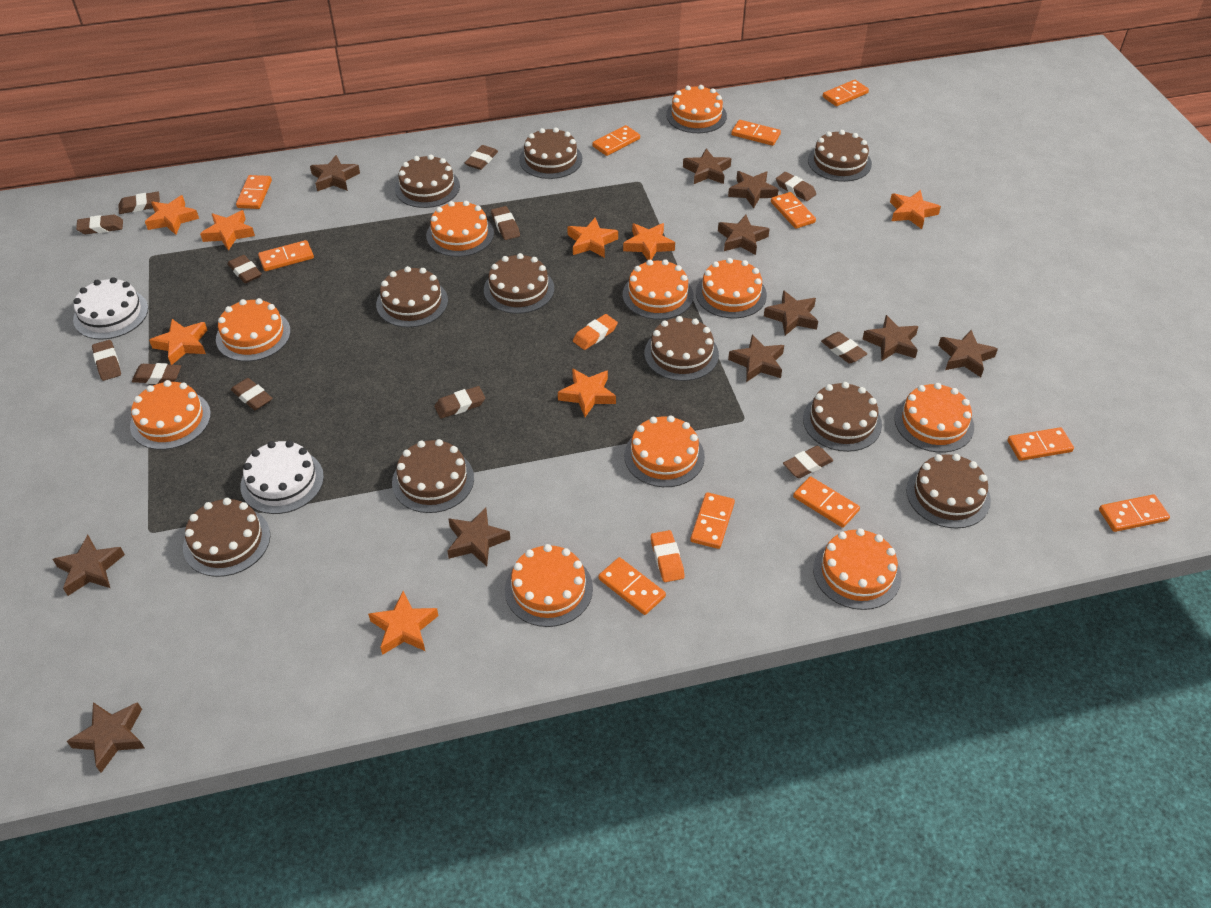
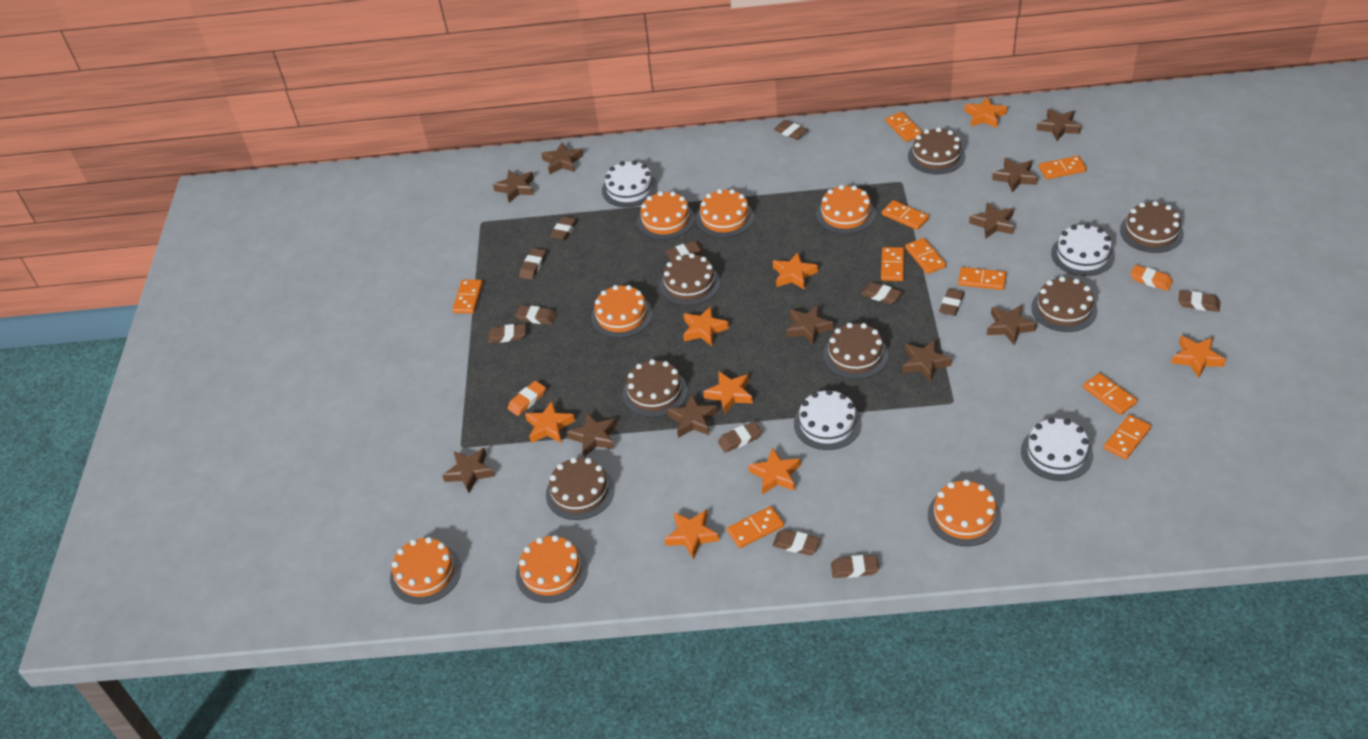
brown cake: [183,498,270,577] [376,266,448,328] [392,439,474,513] [395,154,460,208] [484,253,554,314] [519,127,582,179] [644,316,719,381] [803,382,882,452] [808,130,872,182] [906,454,991,528] = 10 -> [546,457,615,520] [623,359,688,417] [660,253,720,306] [823,323,888,379] [908,127,965,174] [1031,276,1097,332] [1120,201,1184,253] = 7
orange cake: [130,380,211,450] [216,298,291,362] [426,201,494,257] [505,544,593,627] [623,259,693,320] [624,415,705,487] [666,85,727,133] [696,258,767,318] [813,528,901,610] [895,383,974,453] = 10 -> [390,537,461,604] [516,535,588,603] [591,285,653,338] [637,191,695,240] [696,189,754,238] [817,185,876,234] [928,480,1001,546] = 7
orange domino: [236,175,272,209] [258,240,314,271] [592,125,640,156] [598,557,666,615] [690,492,735,549] [731,120,781,146] [771,192,816,229] [793,476,860,528] [823,80,869,106] [1007,427,1074,461] [1099,494,1170,532] = 11 -> [452,280,483,313] [727,506,784,548] [881,247,905,281] [882,200,929,230] [886,112,923,142] [905,238,946,274] [958,267,1007,290] [1039,156,1087,179] [1083,373,1137,415] [1104,415,1151,460] = 10
white cake: [73,277,148,339] [240,440,324,514] = 2 -> [602,160,658,207] [794,389,862,450] [1021,418,1093,481] [1051,224,1115,276] = 4

